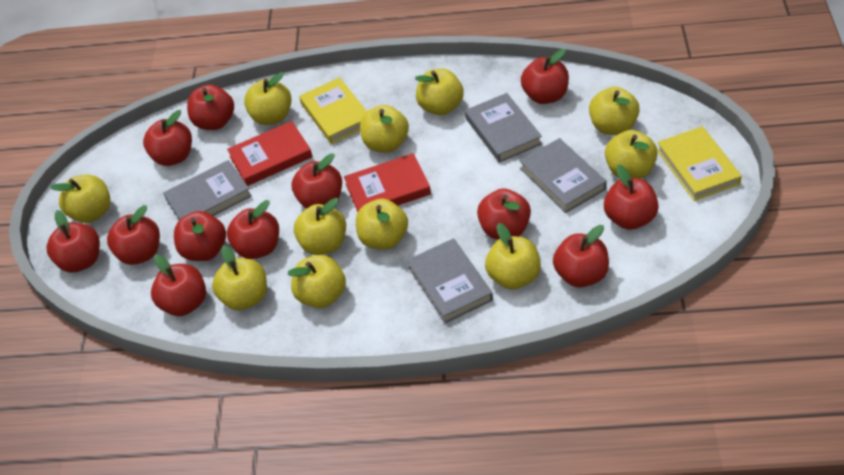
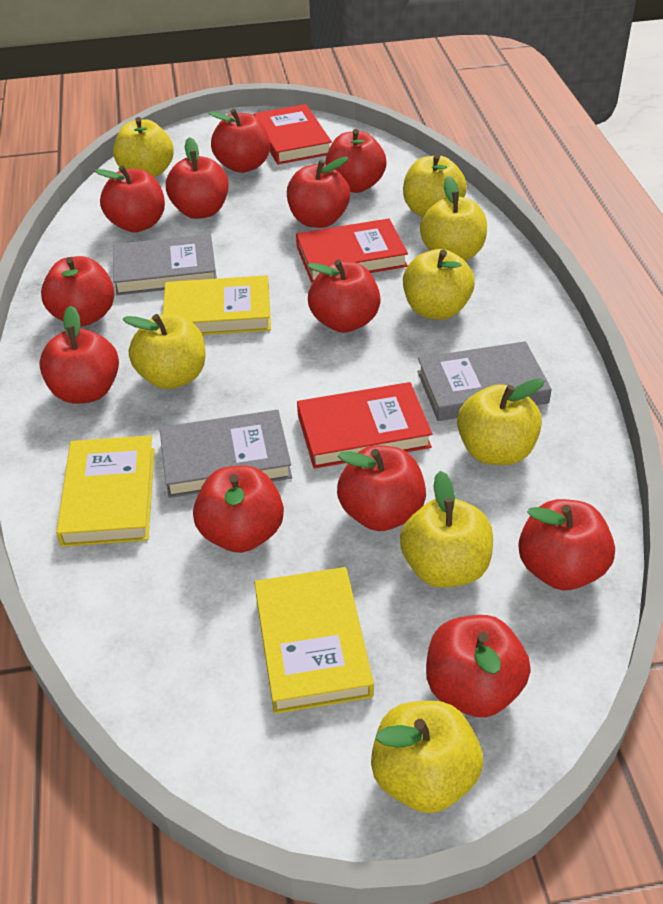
grey book: [163,160,252,220] [407,238,493,323] [465,93,542,163] [520,138,607,213] = 4 -> [113,234,217,295] [160,410,292,498] [417,341,552,421] = 3
red book: [227,121,313,186] [344,153,431,212] = 2 -> [254,104,332,164] [296,218,408,283] [297,382,432,469] = 3
yellow apple: [50,175,111,223] [212,245,267,310] [244,72,292,125] [288,255,346,308] [294,198,346,255] [356,199,408,250] [360,105,409,152] [415,69,464,115] [485,223,541,290] [589,87,640,135] [605,130,658,179] = 11 -> [113,117,174,178] [123,314,206,389] [371,701,483,813] [400,471,493,588] [403,154,467,217] [403,249,475,320] [420,176,487,261] [457,378,545,465] = 8
yellow book: [299,77,367,144] [657,126,742,201] = 2 -> [56,435,155,547] [163,275,271,335] [254,567,374,714] = 3

